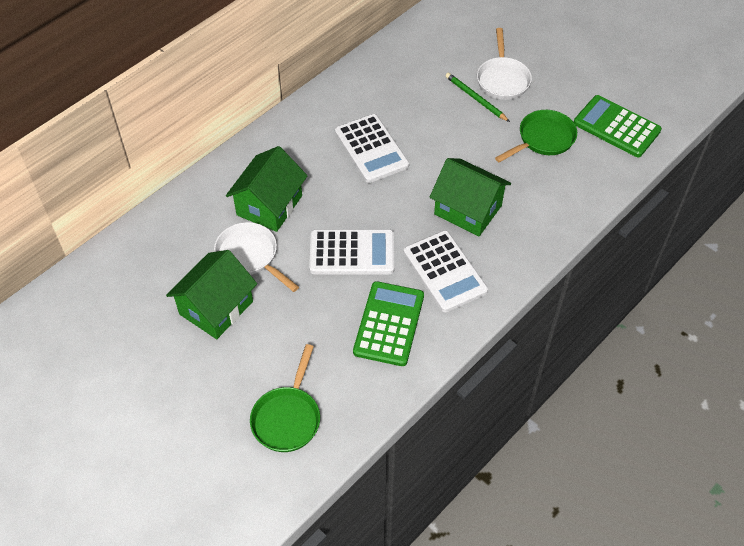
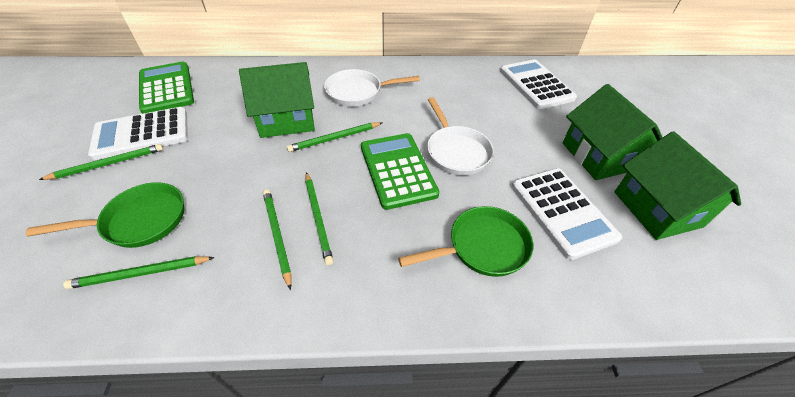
green pencil: [446,73,510,122] = 1 -> [39,144,163,180] [63,256,215,289] [263,189,291,290] [287,122,382,152] [305,172,334,265] = 5

